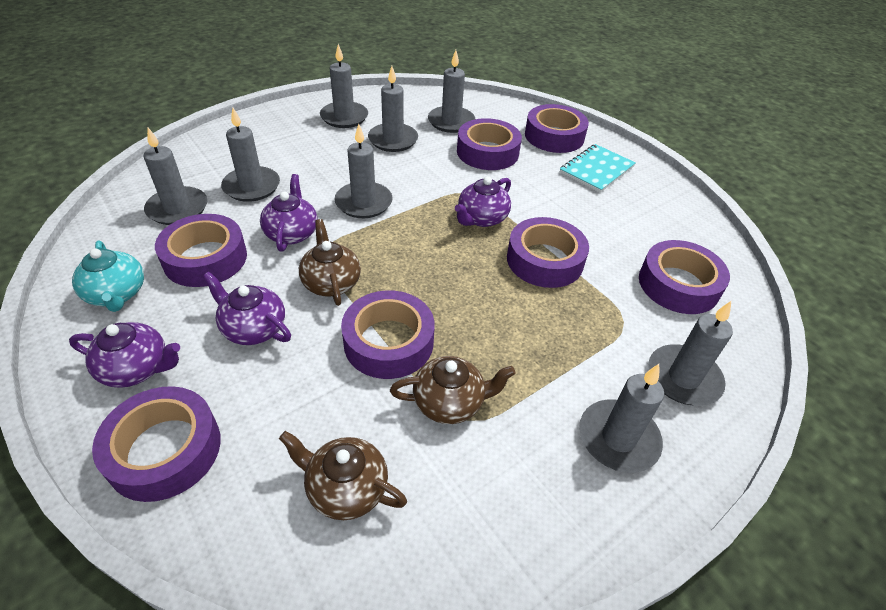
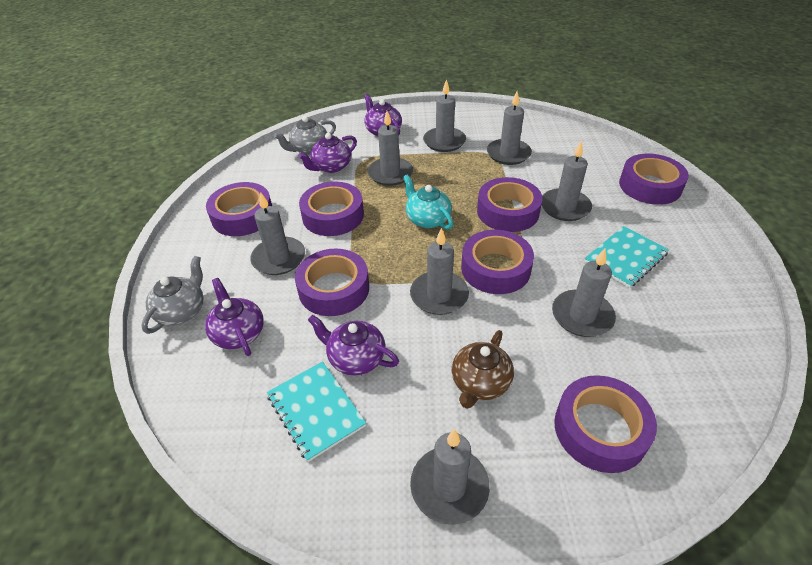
brown teapot: [279,431,407,520] [299,219,361,306] [390,356,516,424] = 3 -> [452,330,514,409] = 1
grey teapot: none = 0 -> [141,256,203,334] [274,116,336,155] = 2
turquoise notebook: [560,144,636,193] = 1 -> [267,362,366,462] [584,226,669,288] = 2

